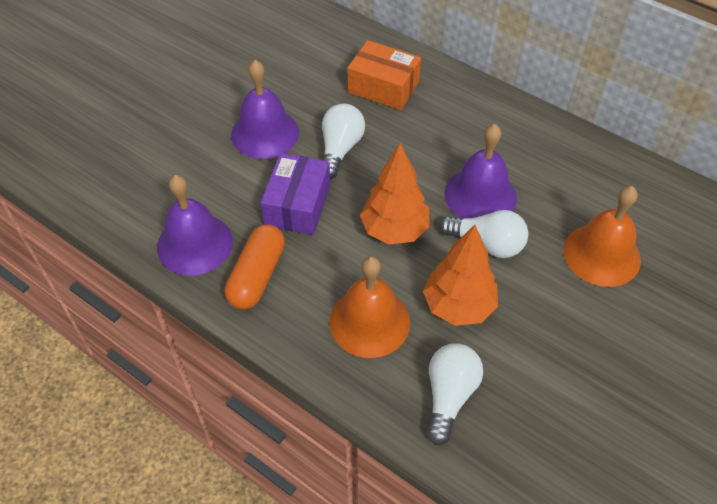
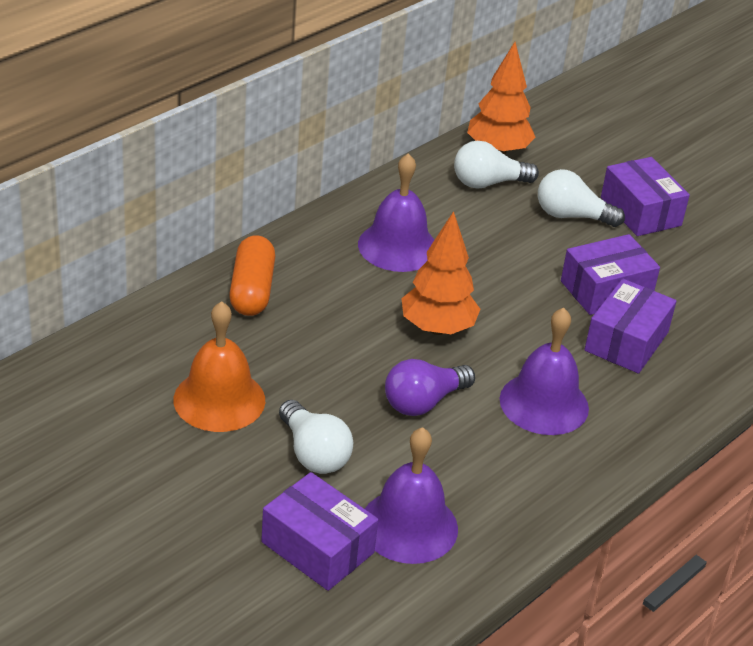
orange bell: [329,256,410,358] [563,186,641,287] = 2 -> [173,301,265,432] = 1
orange box: [347,40,421,110] = 1 -> none = 0
purple box: [260,153,330,235] = 1 -> [261,472,378,591] [561,234,660,315] [584,279,676,374] [601,157,690,236] = 4
purple light bulb: none = 0 -> [385,359,475,416] = 1

